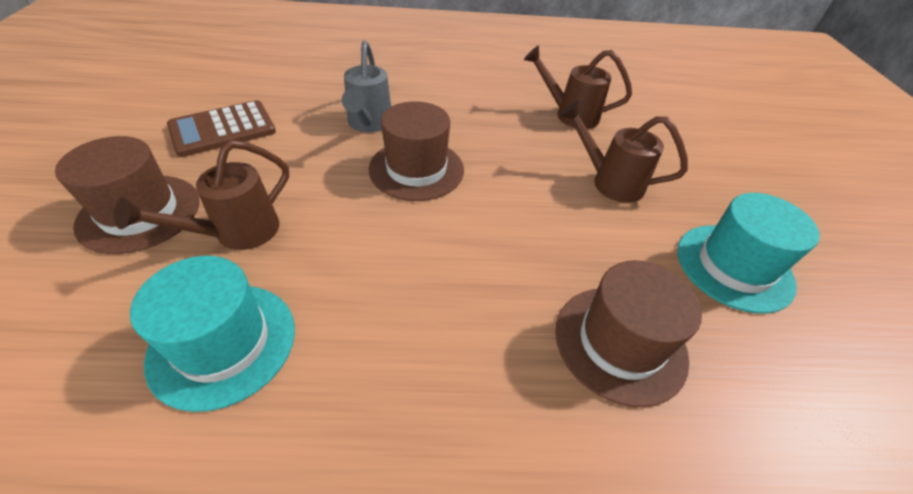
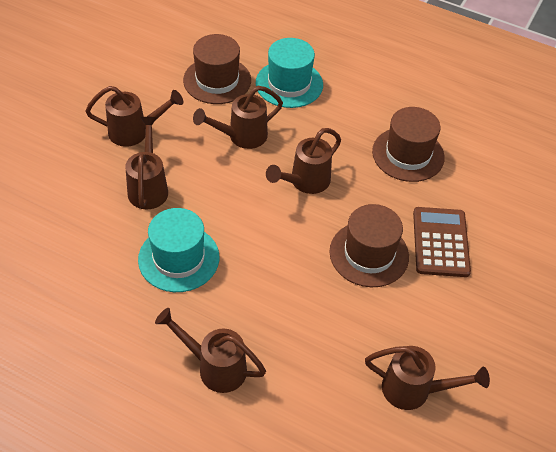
brown watering can: [114,140,289,250] [524,46,632,129] [560,101,688,203] = 3 -> [85,86,183,147] [126,117,168,209] [155,308,266,393] [193,86,283,149] [266,128,341,194] [365,346,490,410] = 6
grey watering can: [342,40,391,132] = 1 -> none = 0

